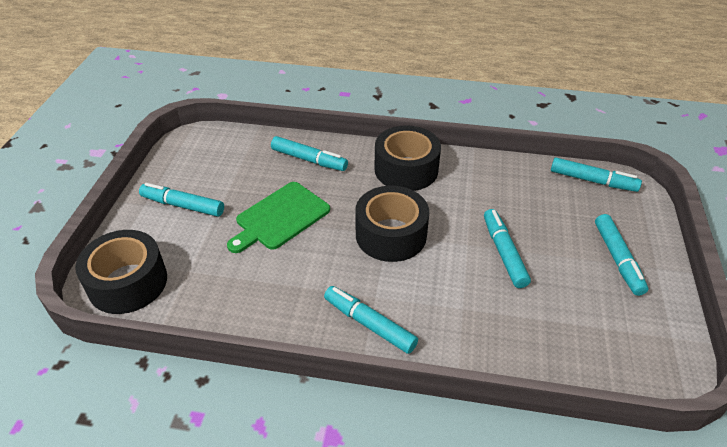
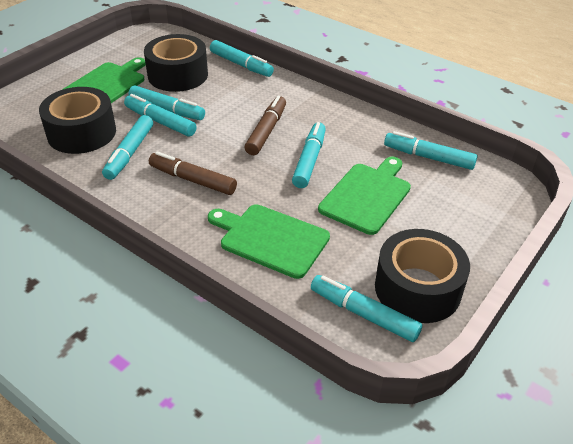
brown marker: none = 0 -> [149,152,237,195] [244,96,286,155] = 2
green cutting board: [227,182,330,253] = 1 -> [62,57,146,103] [208,204,330,279] [318,157,411,235] = 3
turquoise marker: [139,183,224,217] [271,136,348,171] [324,286,418,354] [484,209,531,288] [551,158,642,192] [595,214,648,296] = 6 -> [102,115,153,180] [124,94,197,137] [128,85,205,120] [210,40,274,77] [292,122,326,188] [311,275,422,342] [384,131,478,170] = 7

